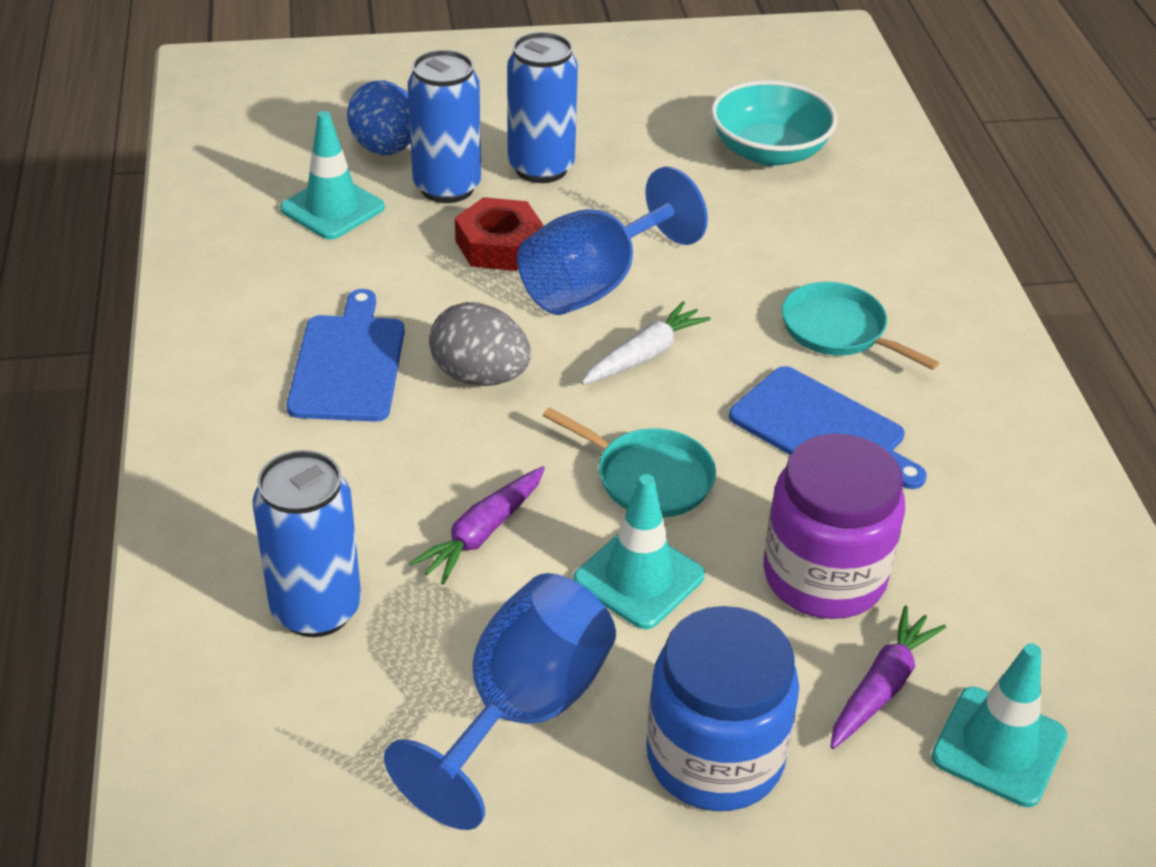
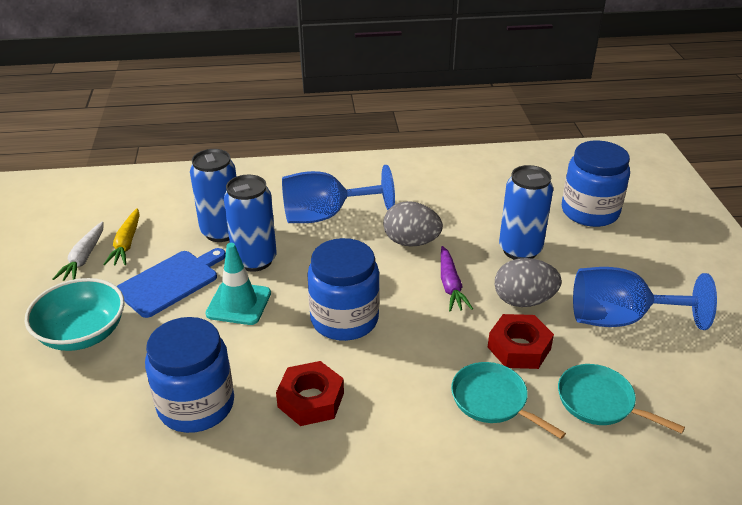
blue cutting board: [286,289,405,422] [729,366,927,489] = 2 -> [117,248,226,318] = 1
blue egg: [347,81,411,155] = 1 -> none = 0
blue jar: [646,606,799,811] = 1 -> [145,317,234,433] [307,238,380,341] [562,140,630,227] = 3
grey egg: [429,302,531,386] = 1 -> [383,201,443,246] [495,258,561,307] = 2
purple carrot: [409,466,545,585] [830,605,946,749] = 2 -> [441,246,473,312] = 1
purple jar: [763,434,905,619] = 1 -> none = 0
red nut: [455,197,544,271] = 1 -> [276,361,344,426] [488,314,554,369] = 2
turquoise traffic cone: [280,111,385,240] [573,474,705,629] [931,643,1067,807] = 3 -> [206,243,271,325] = 1
yellow carrot: none = 0 -> [103,208,140,266] = 1

